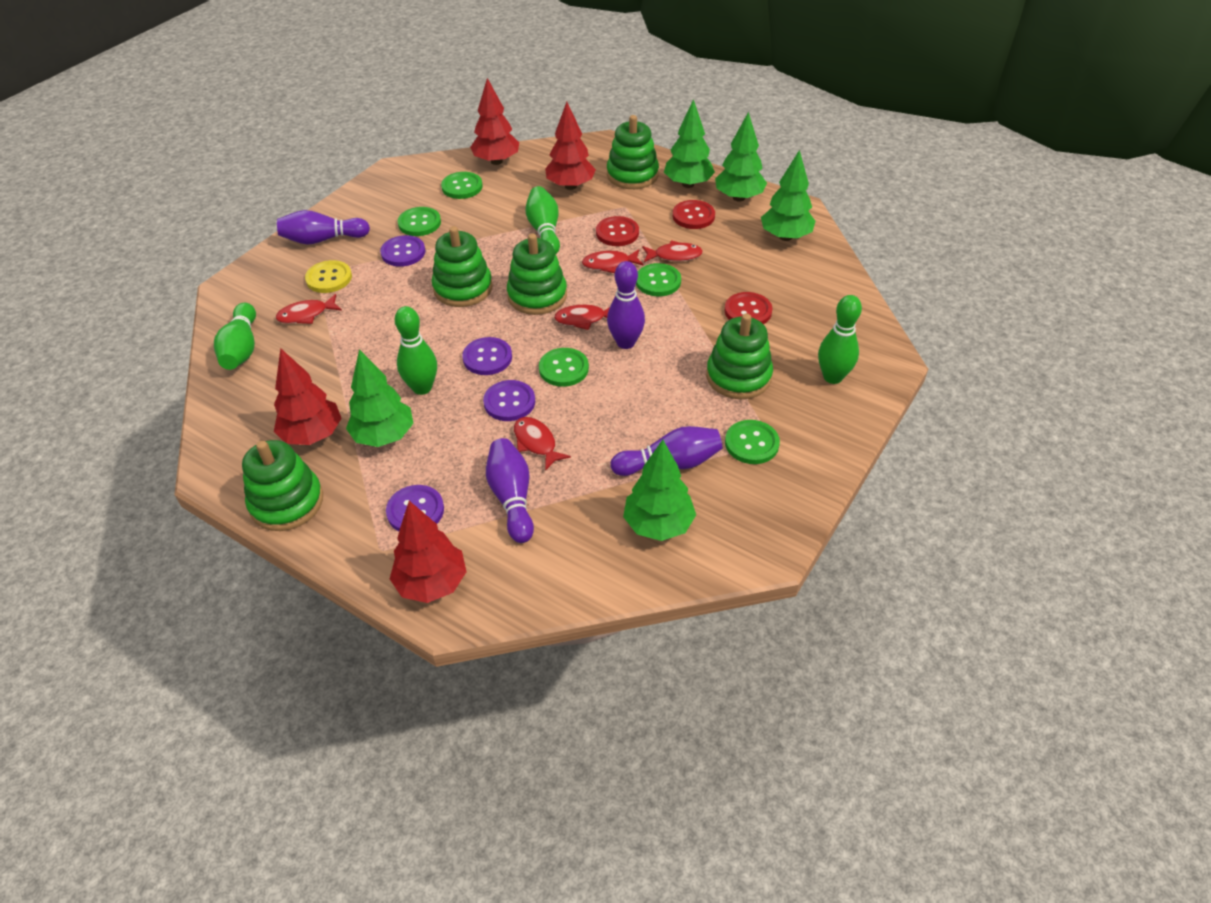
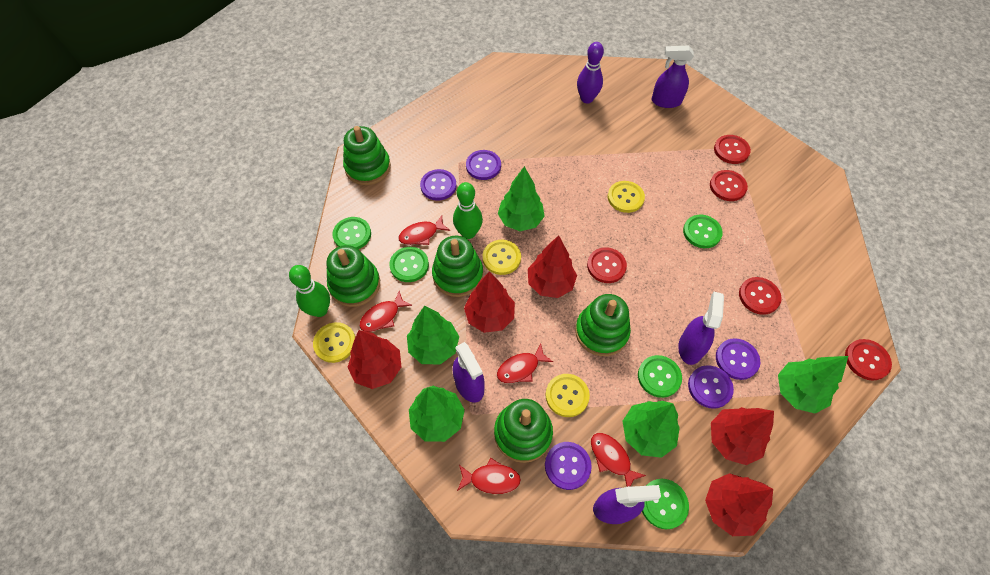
green bowling pin: [214,303,256,370] [395,306,437,395] [526,186,560,255] [818,295,862,384] = 4 -> [289,265,330,317] [453,182,483,239] = 2
purple bowling pin: [277,210,370,244] [486,438,534,543] [607,261,645,349] [611,426,722,476] = 4 -> [577,42,604,104] = 1
purple button: [380,235,425,267] [386,485,444,531] [462,337,512,375] [483,380,535,421] = 4 -> [420,169,457,201] [466,150,501,180] [545,442,592,490] [688,365,734,409] [716,338,760,380] = 5
purple spray bottle: none = 0 -> [453,342,485,403] [593,485,661,524] [651,46,694,108] [678,292,724,365] = 4
red button: [596,216,639,246] [673,200,715,229] [725,292,773,324] = 3 -> [587,247,627,283] [710,170,748,201] [714,135,751,164] [739,277,782,315] [845,339,892,381] = 5
red tree: [274,348,341,445] [390,501,467,603] [470,78,519,165] [545,102,596,190] = 4 -> [348,330,402,389] [464,272,515,333] [528,235,577,298] [705,473,773,536] [711,407,774,465] = 5
yellow button: [305,260,352,293] = 1 -> [313,322,355,363] [483,240,521,275] [546,374,590,417] [608,181,645,213] = 4

